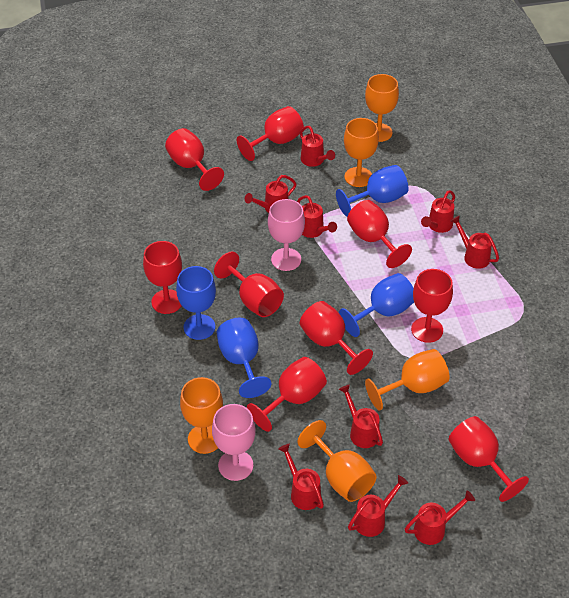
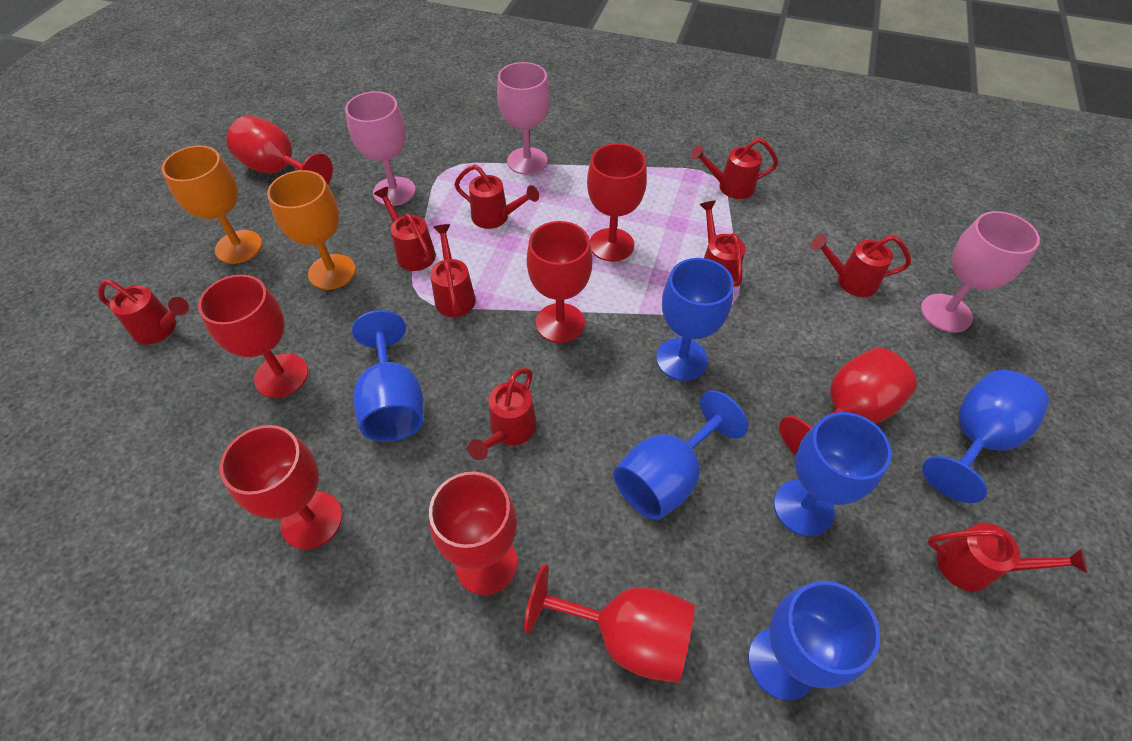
blue goblet: [176,266,216,340] [217,318,271,398] [336,165,408,217] [339,273,414,337] = 4 -> [352,310,424,442] [613,390,748,520] [656,258,734,381] [748,581,880,700] [774,412,891,536] [922,370,1049,503] = 6
orange goblet: [180,377,223,454] [298,420,376,502] [344,118,379,187] [365,74,399,142] [365,349,450,411] = 5 -> [162,146,262,264] [267,170,356,290] = 2
pink goblet: [212,404,256,481] [268,199,305,271] = 2 -> [345,91,416,206] [497,62,550,175] [921,211,1040,333] = 3
red goblet: [143,241,182,314] [165,128,224,191] [214,252,284,317] [237,106,304,161] [247,357,327,432] [300,301,373,375] [347,200,412,268] [411,269,453,343] [449,416,529,502] = 9 -> [198,274,308,398] [220,425,342,549] [227,115,333,184] [429,472,518,595] [524,564,695,683] [527,221,592,343] [587,143,647,262] [779,348,917,455] = 8

